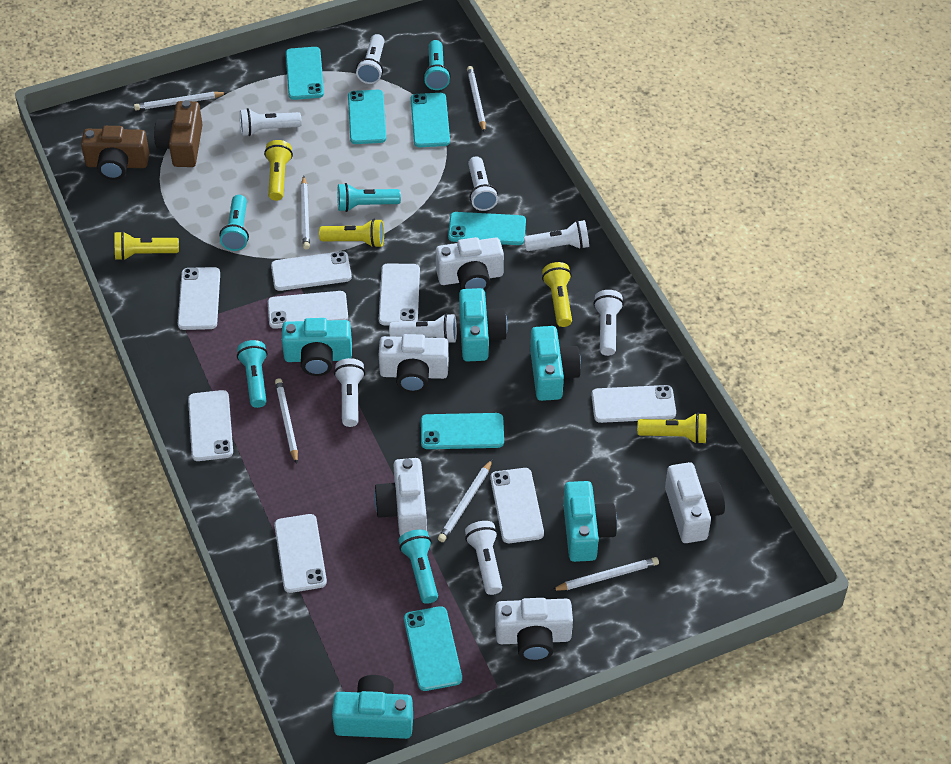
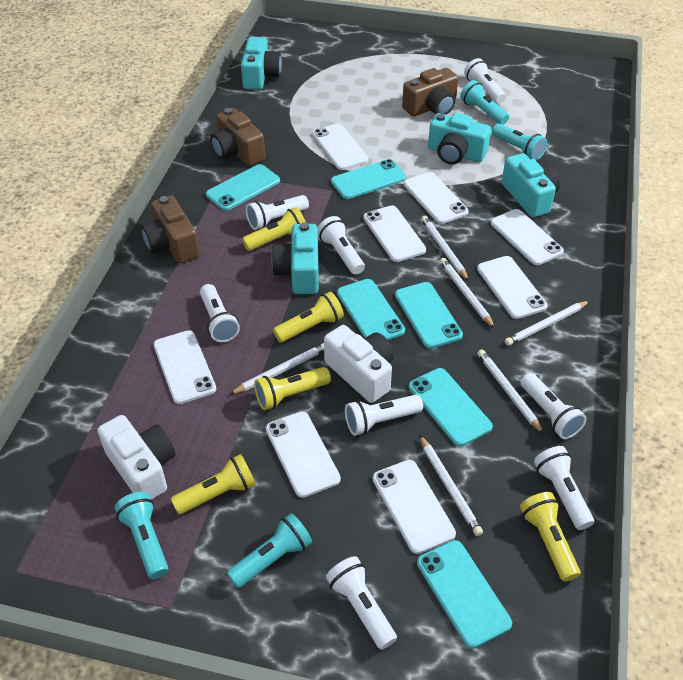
brown camera: [81,126,149,180] [154,100,203,167] = 2 -> [141,195,200,264] [211,108,265,166] [402,68,458,117] = 3
turquoise camera: [282,318,352,376] [332,675,413,739] [459,288,508,362] [530,326,581,401] [563,481,617,562] = 5 -> [241,37,282,90] [271,222,319,294] [428,113,491,165] [502,153,560,218] = 4
turquoise flashlight: [219,195,249,251] [237,340,267,408] [337,183,401,212] [399,529,438,604] [423,40,451,90] = 5 -> [115,492,168,579] [227,513,312,588] [460,80,509,125] [492,123,547,161] = 4
white camera: [374,458,427,536] [379,334,449,393] [436,237,504,291] [495,598,573,661] [665,462,725,543] = 5 -> [98,415,176,500] [324,325,394,403] = 2

